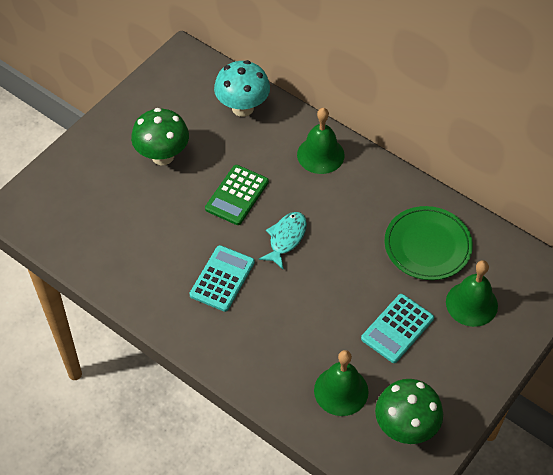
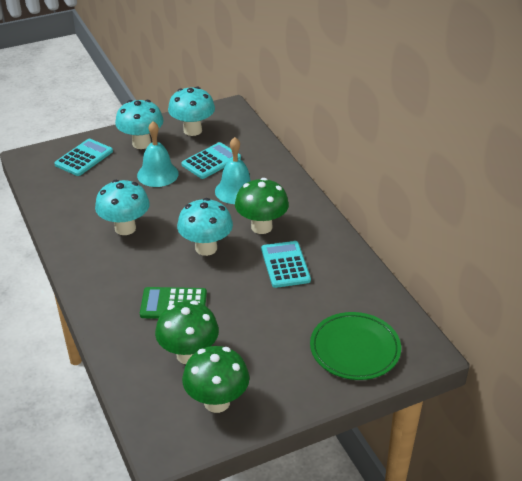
green bell: [297,108,345,174] [314,350,369,416] [446,260,498,327] = 3 -> none = 0
green mushroom: [131,108,189,165] [375,379,443,444] = 2 -> [155,301,219,364] [182,346,249,413] [235,178,289,234] = 3
turquoise bell: none = 0 -> [137,121,179,187] [215,137,251,204] = 2
turquoise calculator: [190,245,255,312] [361,294,434,363] = 2 -> [54,139,113,176] [181,142,241,179] [261,241,311,288] = 3
turquoise fish: [259,212,307,270] = 1 -> none = 0
turquoise mushroom: [214,60,270,117] = 1 -> [95,180,150,235] [115,100,163,149] [168,87,215,136] [177,198,233,256] = 4

